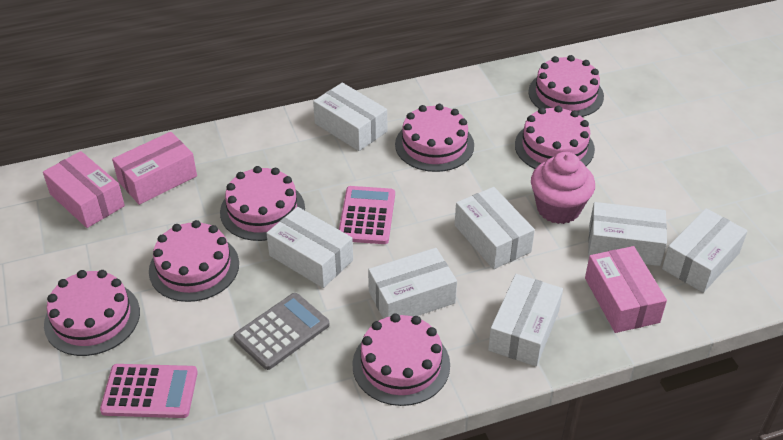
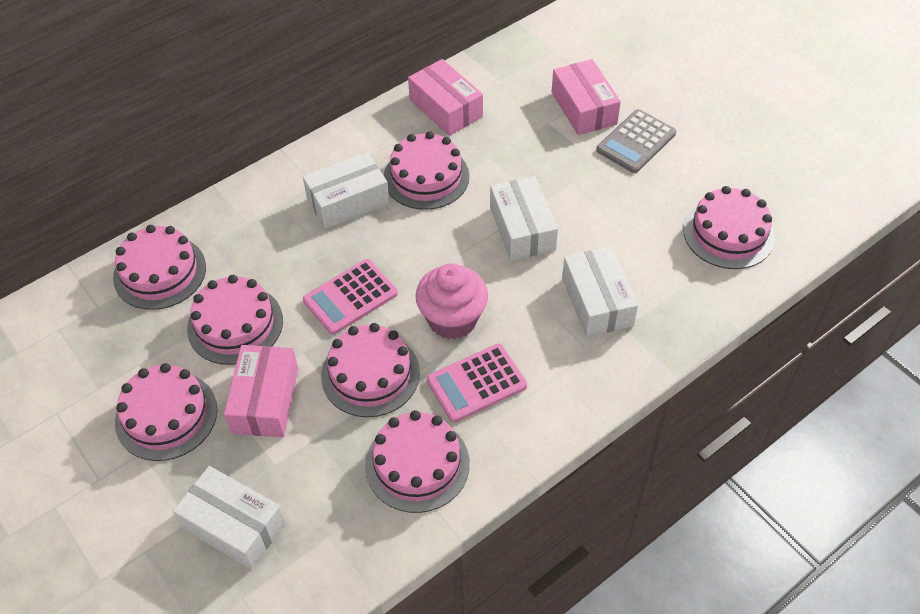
white box: [266,207,353,288] [313,83,387,151] [368,248,457,319] [455,187,535,269] [488,274,563,366] [588,202,667,266] [662,208,748,293] = 7 -> [173,466,286,569] [303,152,389,229] [490,176,558,261] [562,247,638,337] = 4

